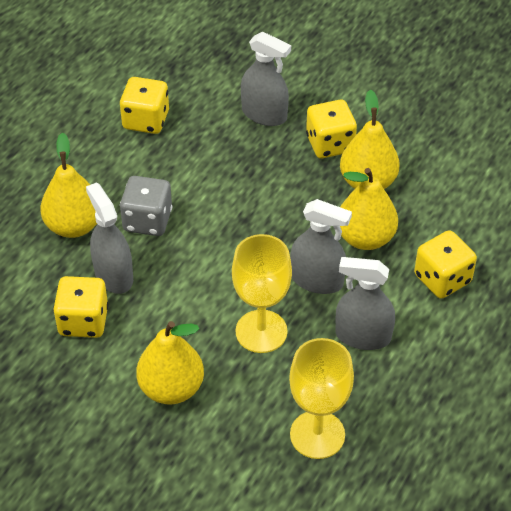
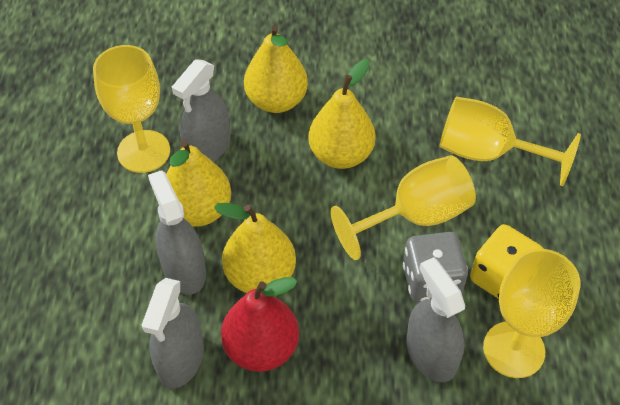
red pear: none = 0 -> [221,277,299,372] = 1
yellow dice: [53,276,109,338] [120,77,169,134] [306,100,357,158] [414,230,477,299] = 4 -> [470,224,544,299] = 1
yellow goblet: [232,234,292,353] [289,338,354,459] = 2 -> [93,45,170,173] [331,155,476,260] [439,97,581,186] [483,249,580,378] = 4

